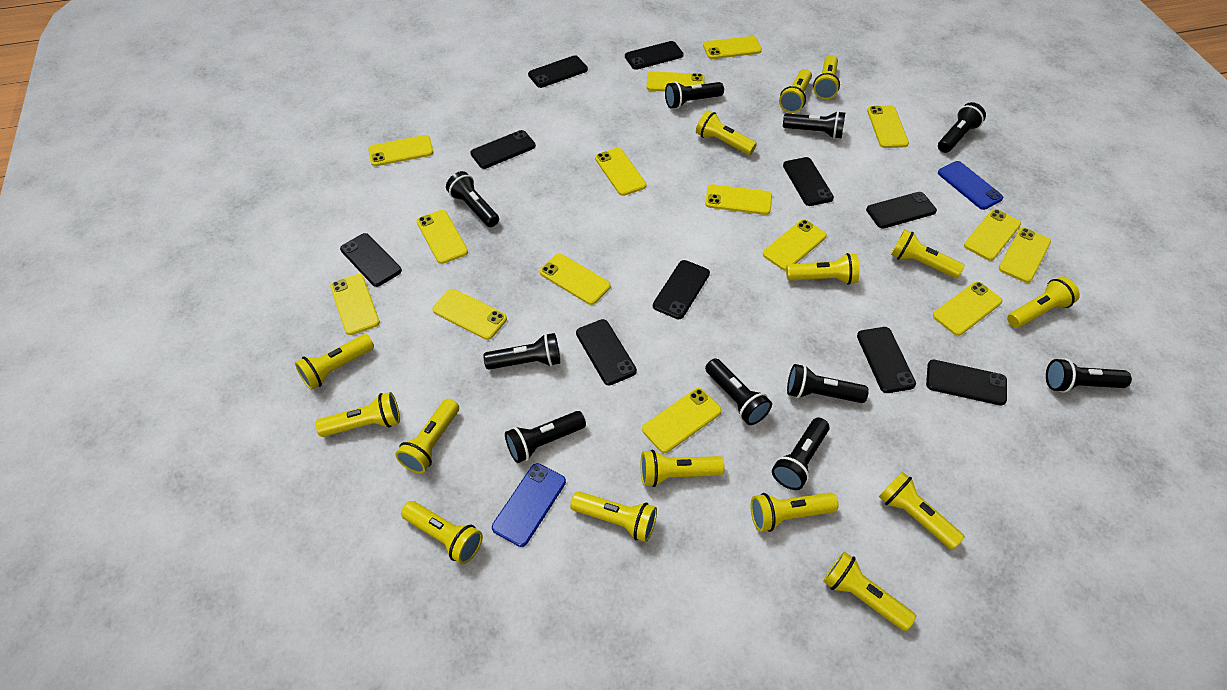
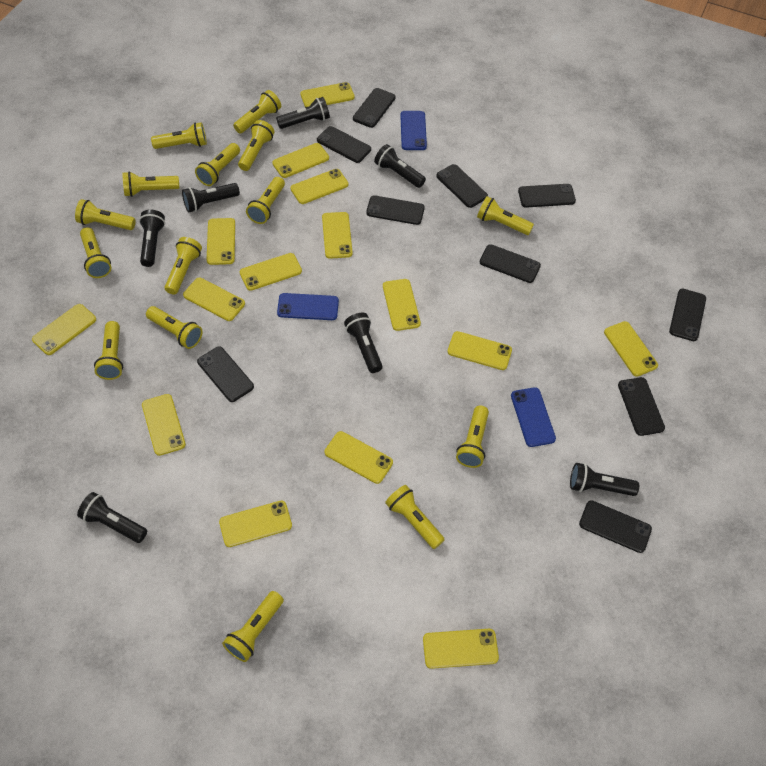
black flashlight: [446,171,499,227] [483,333,560,370] [505,411,586,463] [665,81,724,109] [705,358,772,425] [772,417,830,490] [783,111,845,139] [787,364,869,403] [938,102,986,153] [1046,358,1132,393] = 10 -> [77,492,147,543] [139,209,165,267] [182,183,240,213] [276,97,330,129] [344,313,383,373] [374,144,426,188] [570,463,639,496] = 7
blue phone: [492,463,566,547] [938,161,1003,210] = 2 -> [277,293,339,320] [400,111,427,150] [511,387,556,447] = 3

